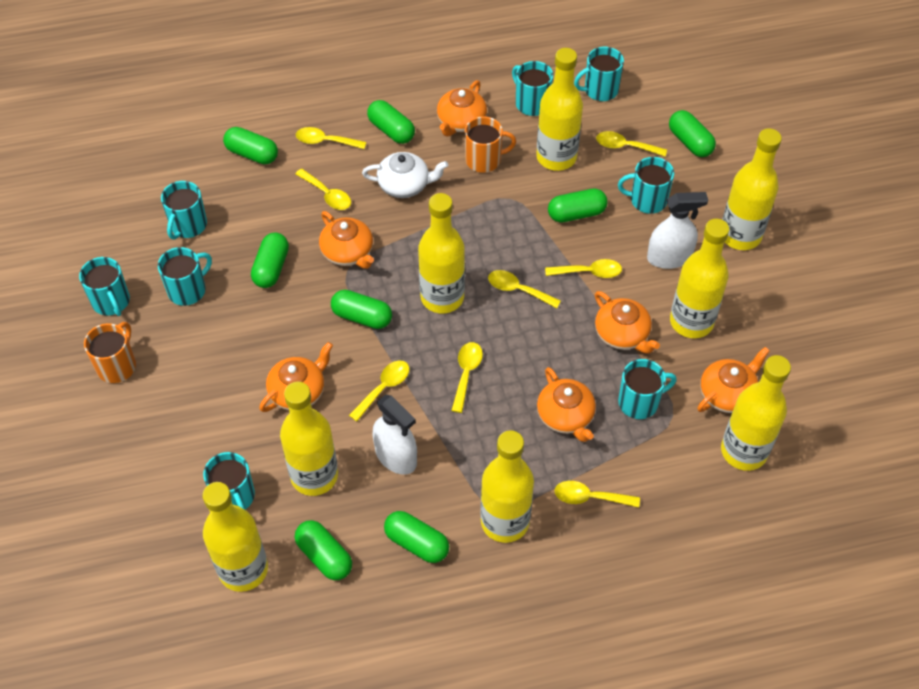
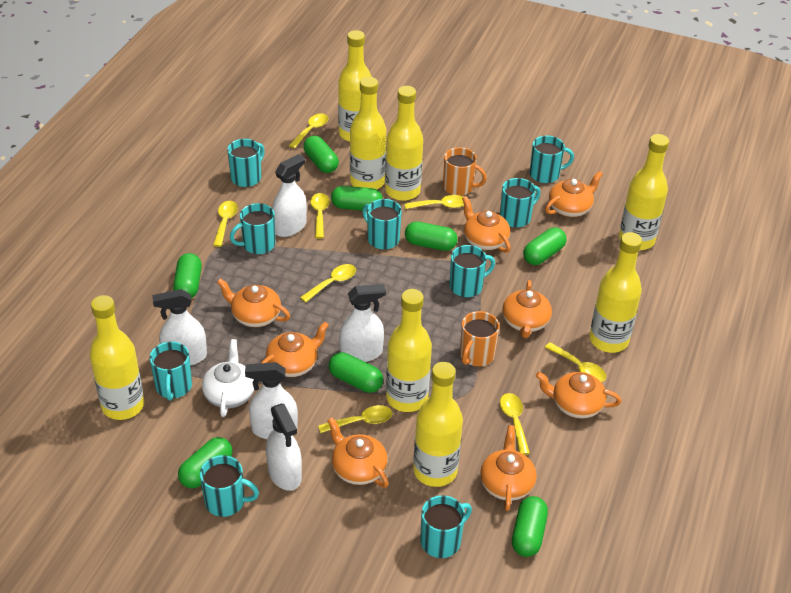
orange teapot: [259,342,333,412] [319,211,374,269] [437,80,487,137] [537,367,596,442] [595,291,660,354] [697,347,770,413] = 6 -> [217,278,290,327] [261,322,329,377] [327,417,389,488] [462,196,511,253] [480,425,537,511] [502,280,552,338] [536,372,621,419] [545,171,603,217] = 8
turquoise mug: [79,257,130,316] [158,247,212,306] [161,181,207,240] [203,452,255,510] [512,61,553,116] [574,47,624,101] [618,157,674,214] [618,359,677,419] = 8 -> [150,342,192,401] [200,455,259,517] [227,139,265,187] [230,203,275,254] [362,199,402,249] [420,495,472,558] [449,245,495,297] [500,178,540,228] [529,136,574,183] = 9
white spray bottle: [373,395,417,475] [647,192,708,269] = 2 -> [152,289,207,366] [245,362,298,439] [266,404,302,491] [272,154,307,237] [339,284,386,362] = 5

